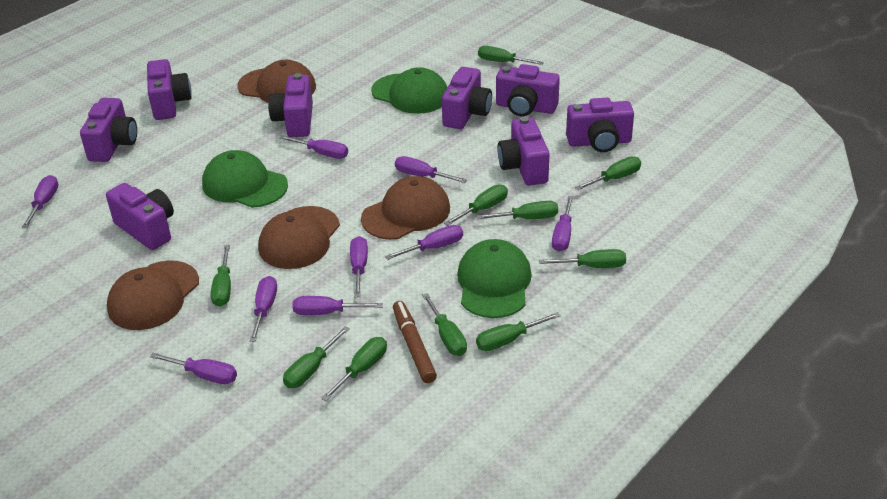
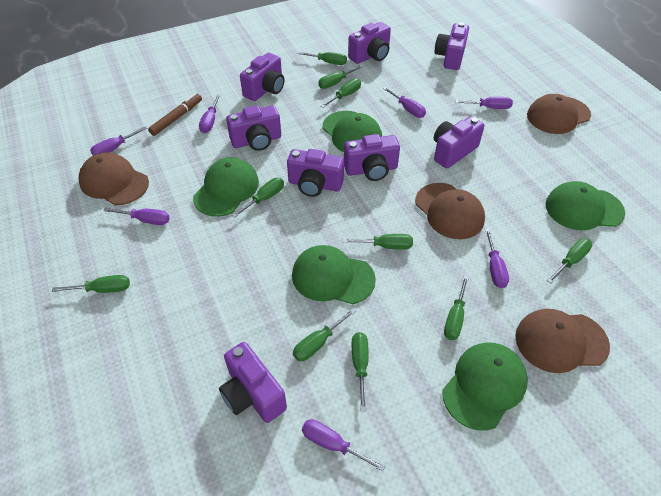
green cap: [202,150,288,208] [371,67,448,114] [457,239,532,318] = 3 -> [193,157,259,217] [292,245,376,304] [323,111,382,152] [442,342,528,431] [545,181,625,230] = 5
purple screwdriver: [22,175,58,228] [150,353,237,384] [249,276,277,342] [280,135,348,159] [293,296,383,315] [350,236,368,297] [385,225,463,260] [395,156,467,183] [552,196,573,252] = 9 -> [90,126,148,156] [104,208,170,225] [199,94,221,133] [302,419,385,472] [383,87,426,118] [455,97,513,109] [485,229,509,288] = 7

